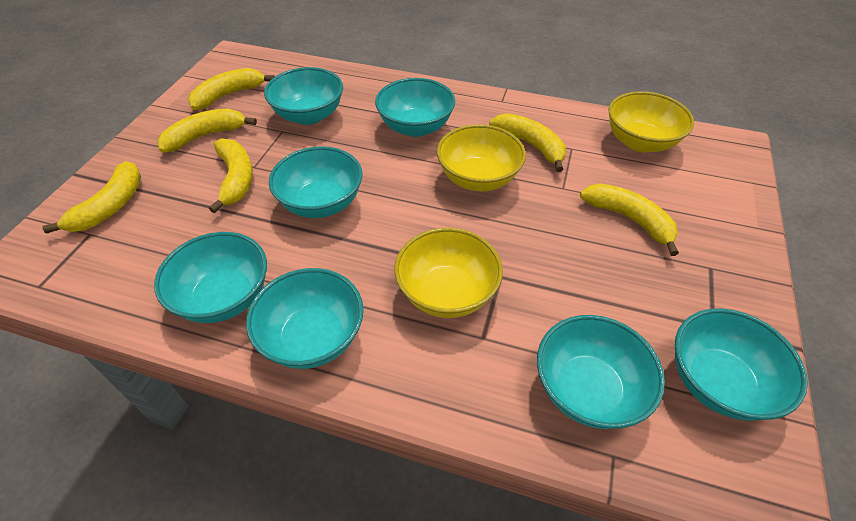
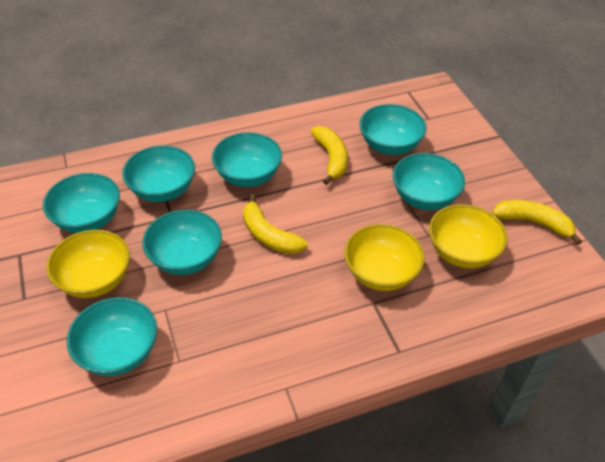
yellow banana: [43,161,141,234] [157,109,257,153] [188,68,275,110] [209,138,253,213] [489,113,566,172] [580,183,679,256] = 6 -> [243,194,308,254] [311,126,348,185] [492,200,582,245] = 3

